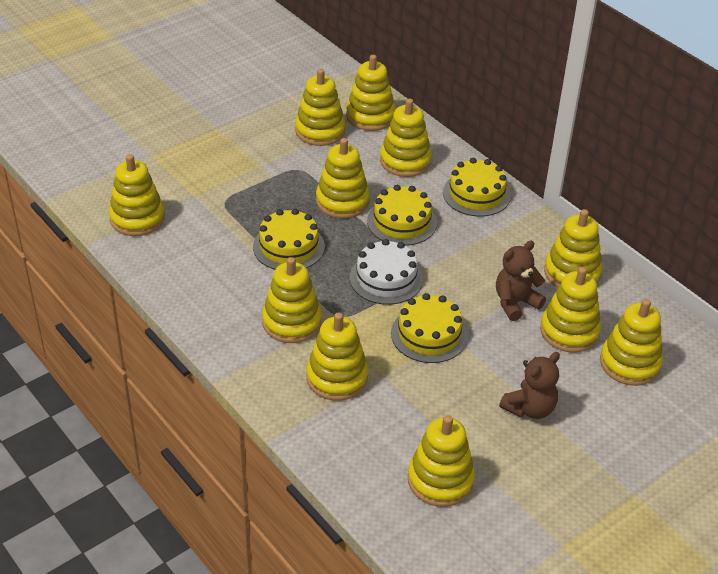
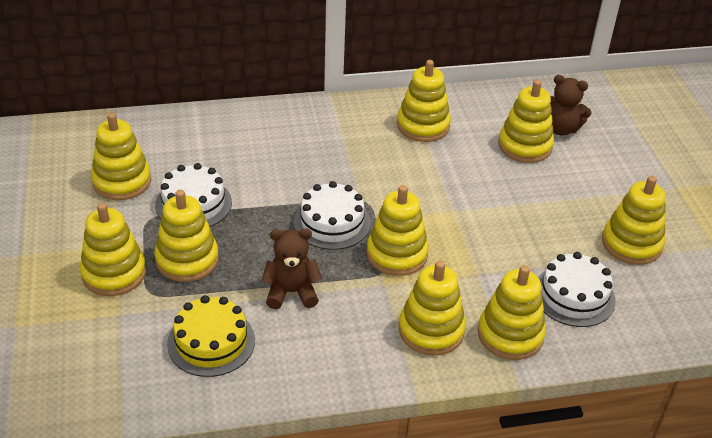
white cake: [350,239,423,305] = 1 -> [155,163,232,227] [294,181,371,250] [538,252,616,327] = 3
yellow cake: [253,209,325,270] [367,185,437,246] [391,293,468,363] [443,158,511,217] = 4 -> [167,295,255,377] = 1
yellow stacking toy: [109,154,165,236] [262,257,322,343] [295,69,345,146] [306,312,368,401] [316,138,370,218] [346,55,396,131] [380,99,432,177] [408,415,475,507] [540,267,601,352] [544,209,602,288] [600,299,663,386] = 11 -> [80,203,146,296] [91,113,151,200] [155,190,219,282] [367,185,429,276] [397,60,451,142] [399,260,466,356] [478,265,546,360] [498,80,554,163] [602,176,666,265] = 9

